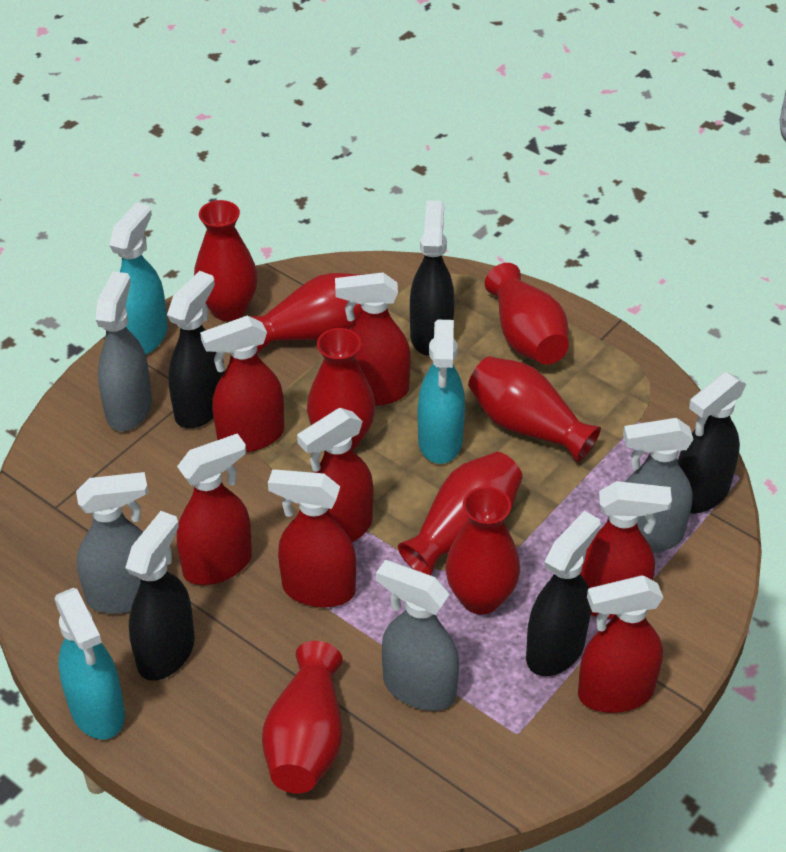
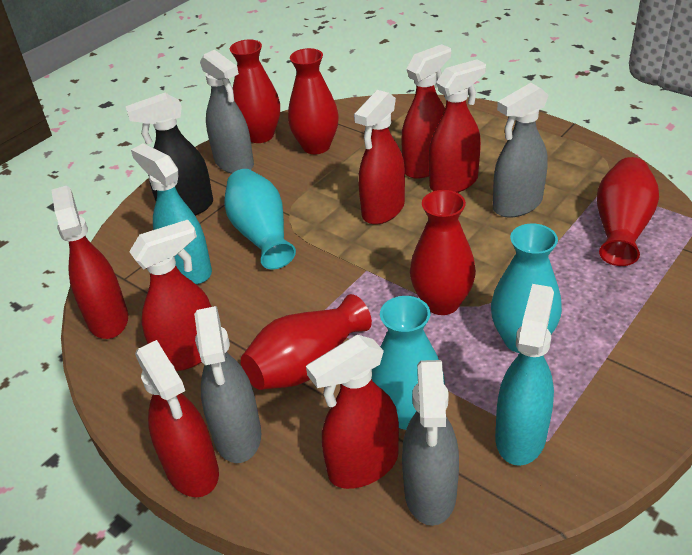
black spray bottle: [125,511,195,681] [167,271,225,428] [410,200,454,356] [526,511,601,676] [678,372,746,514] = 5 -> [126,93,213,216] = 1
red vase: [194,200,258,321] [250,273,365,353] [262,641,343,794] [307,328,375,450] [398,452,523,575] [445,486,520,615] [468,356,601,462] [485,263,569,364] = 8 -> [230,40,280,143] [241,294,372,390] [288,48,339,154] [410,190,476,315] [597,157,659,266] = 5
turquoise spray bottle: [55,588,125,739] [109,202,168,355] [418,320,465,464] = 3 -> [131,144,212,284] [495,284,554,466] = 2
turquoise vase: none = 0 -> [224,169,296,269] [371,296,445,430] [491,224,562,353] = 3

